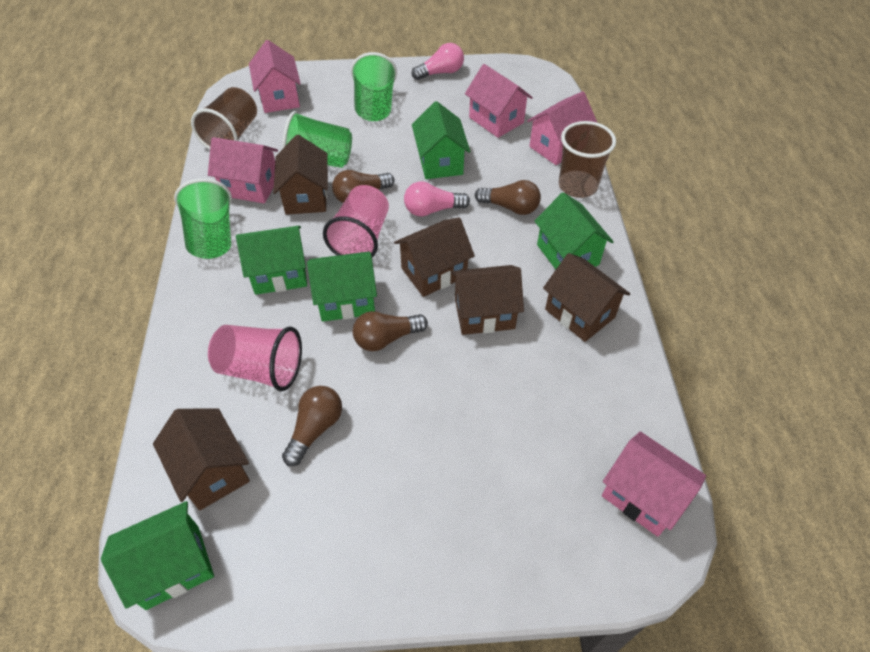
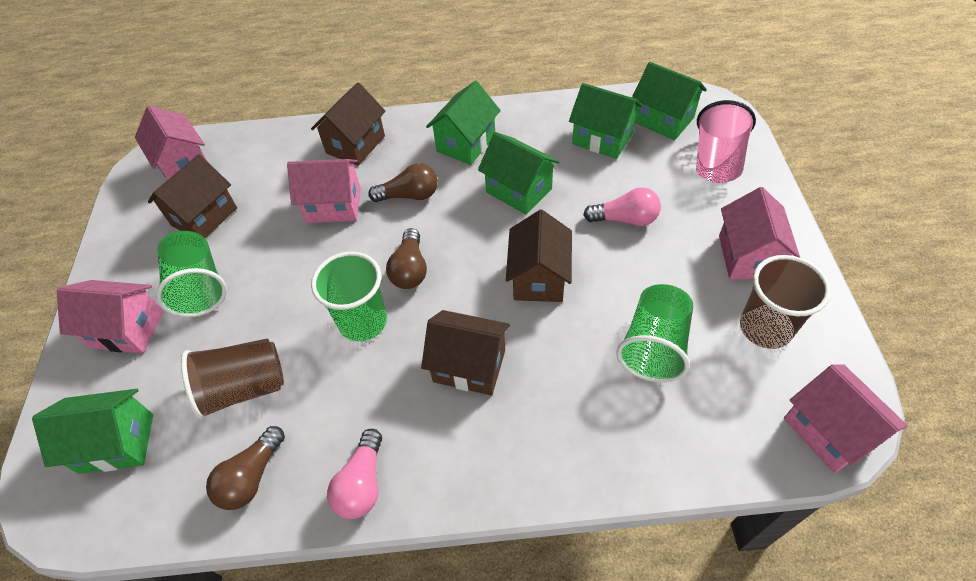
brown house: [153,408,250,511] [273,135,328,215] [394,217,475,297] [451,265,524,335] [543,253,630,342] = 5 -> [148,154,237,238] [311,83,385,166] [421,310,510,395] [506,210,572,302] = 4
brown light bulb: [282,386,342,466] [332,170,395,203] [353,311,428,351] [475,180,541,215] = 4 -> [206,426,285,510] [368,163,438,202] [386,228,427,289] = 3
pink cup: [208,325,302,391] [323,185,389,257] = 2 -> [696,100,756,183] = 1

